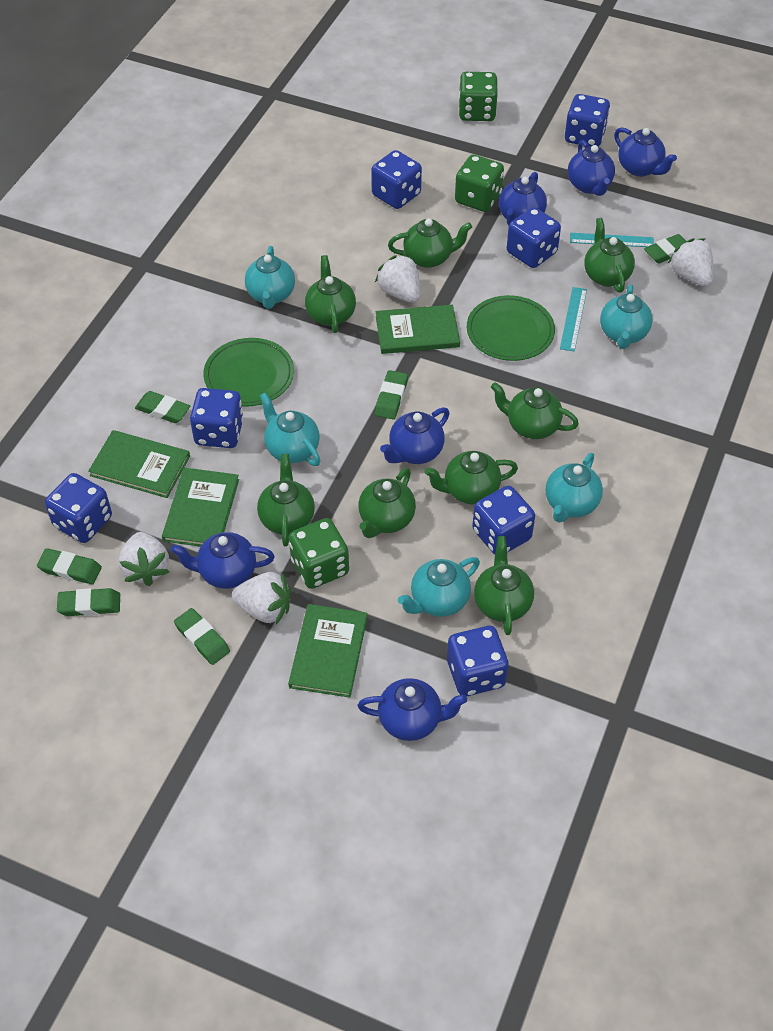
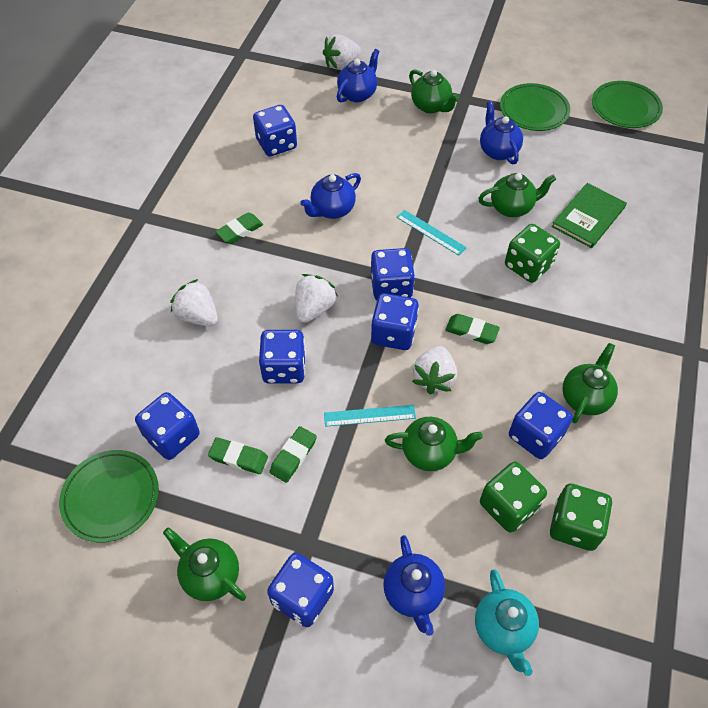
blue teapot: [171,532,275,589] [358,678,467,741] [380,407,450,464] [499,172,547,226] [568,140,615,196] [614,128,677,177] = 6 -> [300,173,361,219] [337,49,380,102] [383,535,445,636] [480,101,523,165] = 4
green book: [88,430,190,498] [162,468,239,547] [288,604,367,698] [376,305,460,354] = 4 -> [552,183,627,248] = 1
green eraser: [37,548,102,584] [57,588,120,616] [135,391,190,423] [174,608,230,665] [375,370,408,419] [644,234,686,263] = 6 -> [208,437,268,474] [215,213,263,244] [269,426,317,483] [445,314,500,344] = 4
green plate: [203,338,294,407] [467,295,555,361] = 2 -> [59,450,159,543] [500,83,570,131] [592,81,663,128] = 3
green teapot: [257,454,315,546] [305,255,356,333] [358,468,416,538] [388,218,472,268] [425,451,518,504] [474,536,534,635] [491,382,579,439] [584,218,635,293] = 8 -> [163,527,246,601] [385,417,483,471] [409,70,459,113] [478,173,556,217] [563,343,618,423] = 5
turquoise teapot: [245,246,295,309] [260,392,320,466] [398,557,480,617] [545,453,603,522] [600,284,653,349] = 5 -> [475,570,539,676] = 1

